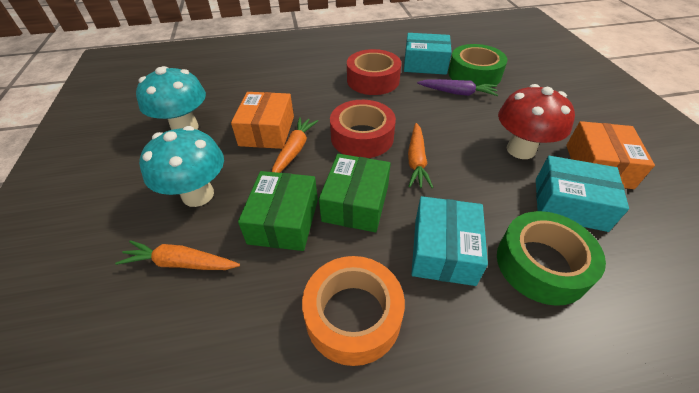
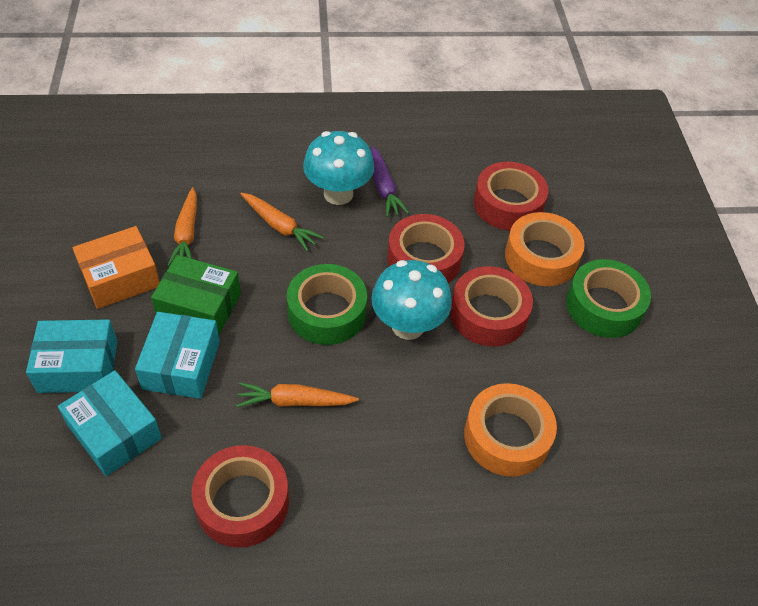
green box: [238,171,318,251] [319,154,391,232] = 2 -> [151,255,241,335] = 1
orange box: [231,92,294,149] [566,121,655,189] = 2 -> [73,226,160,309] = 1
orange tape: [302,256,405,366] = 1 -> [464,383,557,477] [505,212,585,286] = 2
red mushroom: [498,84,575,159] = 1 -> none = 0
red tape: [330,100,396,158] [347,49,401,95] = 2 -> [192,445,289,548] [387,214,465,283] [450,266,533,347] [474,162,548,231] = 4

